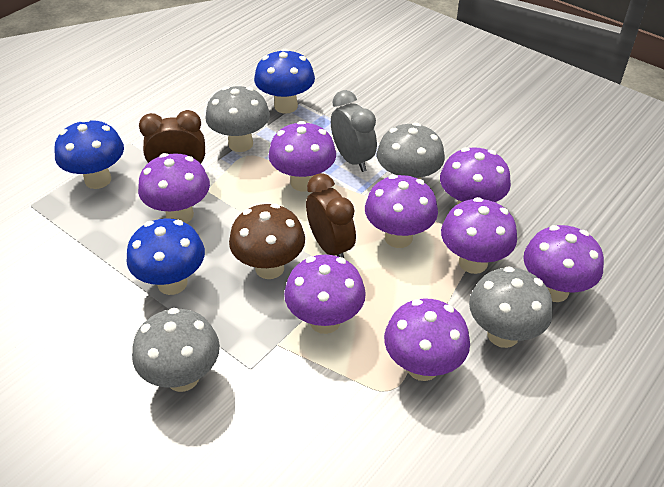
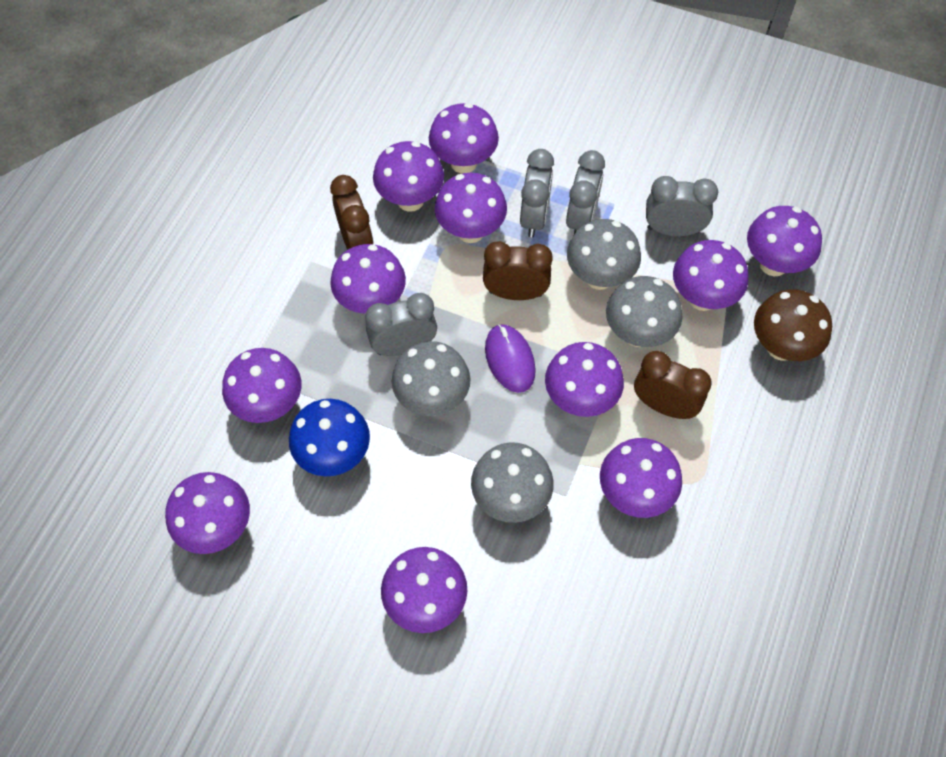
blue mushroom: [54,119,124,189] [126,218,205,295] [254,49,315,114] = 3 -> [289,399,370,477] = 1
brown clock: [139,110,205,164] [306,173,356,258] = 2 -> [330,175,374,250] [483,241,553,300] [634,351,712,419] = 3
grey clock: [331,90,377,172] = 1 -> [365,293,437,356] [520,149,554,237] [566,150,605,234] [646,176,718,236] = 4
purple mouse: none = 0 -> [485,324,536,393] = 1
purple mushroom: [138,153,210,223] [269,121,336,191] [284,255,366,334] [365,174,438,248] [384,299,470,381] [440,147,511,204] [441,197,517,274] [523,225,604,302] = 8 -> [165,472,250,554] [222,348,302,423] [330,244,406,314] [373,141,444,212] [381,547,467,633] [429,103,499,173] [435,173,507,243] [545,342,624,417] [600,438,682,518] [673,240,748,311] [747,206,822,276] = 11

